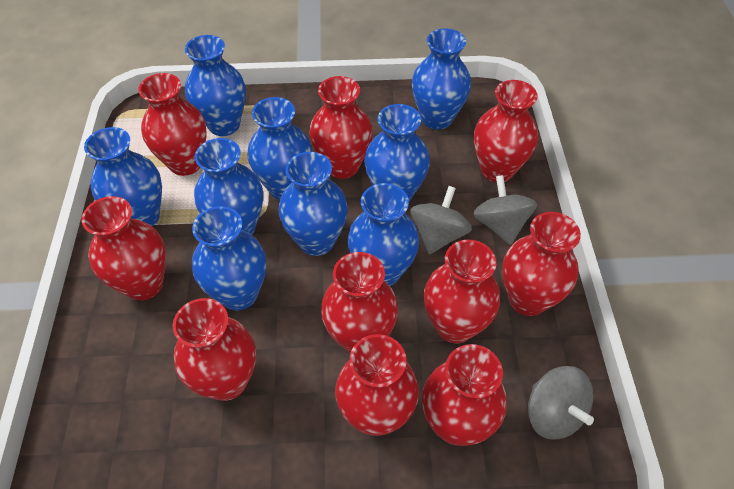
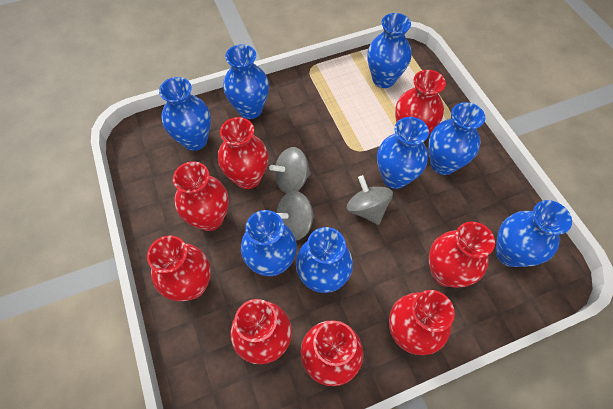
blue vase: [84,127,162,227] [185,35,246,136] [192,206,267,310] [194,138,263,235] [248,97,313,200] [279,152,348,256] [348,183,419,286] [364,104,430,201] [412,28,471,130] = 9 -> [159,77,211,151] [223,44,269,119] [241,210,297,276] [296,227,353,293] [367,13,412,88] [377,117,429,189] [428,102,485,175] [496,200,572,267] = 8
red vase: [81,196,166,301] [138,73,207,176] [173,298,256,401] [309,76,373,179] [321,252,398,353] [335,334,419,436] [422,344,507,446] [424,240,500,344] [474,80,538,182] [502,212,581,316] = 10 -> [147,236,211,301] [173,161,229,231] [218,117,268,189] [230,299,292,364] [301,320,363,386] [389,290,455,355] [395,70,446,134] [429,221,495,288] = 8

